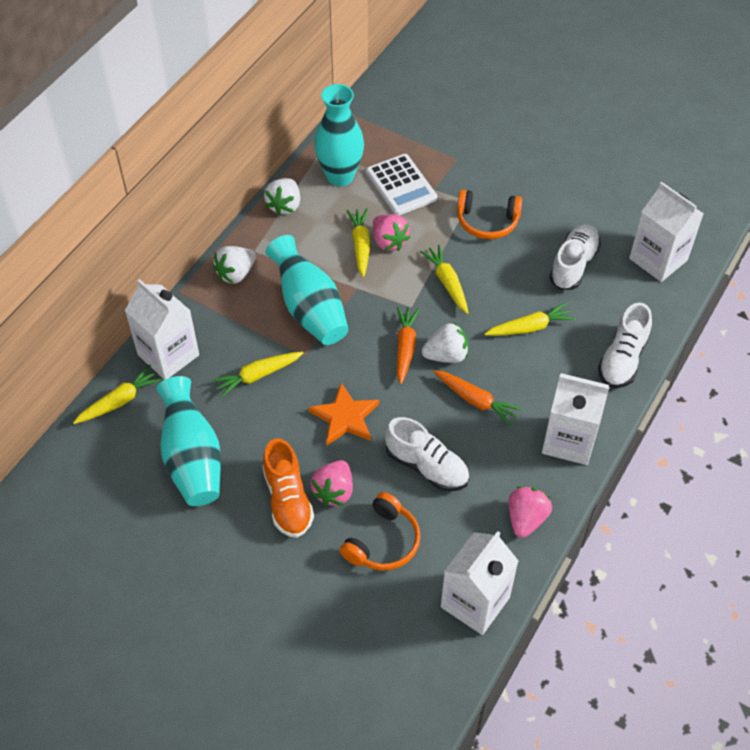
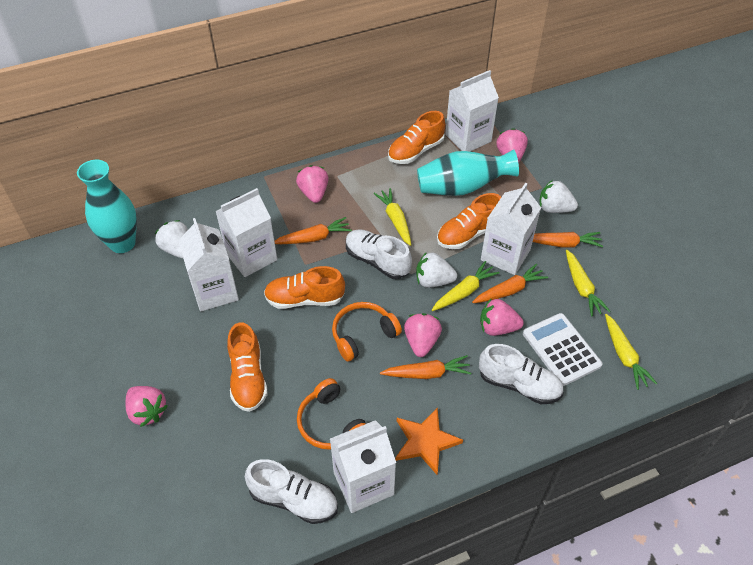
orange carrot: [397,307,419,385] [434,370,522,426] = 2 -> [275,217,352,244] [380,355,472,379] [472,264,548,303] [533,232,603,247] = 4
orange shoe: [263,438,314,538] = 1 -> [227,322,268,412] [264,266,345,309] [388,111,445,164] [437,193,501,249] = 4
pink strawberry: [310,460,353,506] [373,214,411,251] [508,486,552,538] = 3 -> [126,386,168,427] [296,165,329,203] [404,313,442,357] [480,299,524,336] [496,128,528,163] = 5
turquoise vase: [156,376,221,506] [265,235,348,345] [314,84,364,187] = 3 -> [77,160,137,253] [417,149,519,196] = 2
white carton: [125,279,199,380] [441,531,518,635] [542,373,609,465] [629,182,704,282] = 4 -> [178,218,239,312] [215,188,277,277] [330,420,396,513] [445,70,499,151] [481,182,541,275] = 5
yellow carrot: [73,365,163,424] [212,351,304,398] [346,208,370,277] [420,244,468,314] [485,302,575,336] = 5 -> [373,188,411,246] [432,261,500,311] [566,250,611,317] [605,314,657,390] = 4

